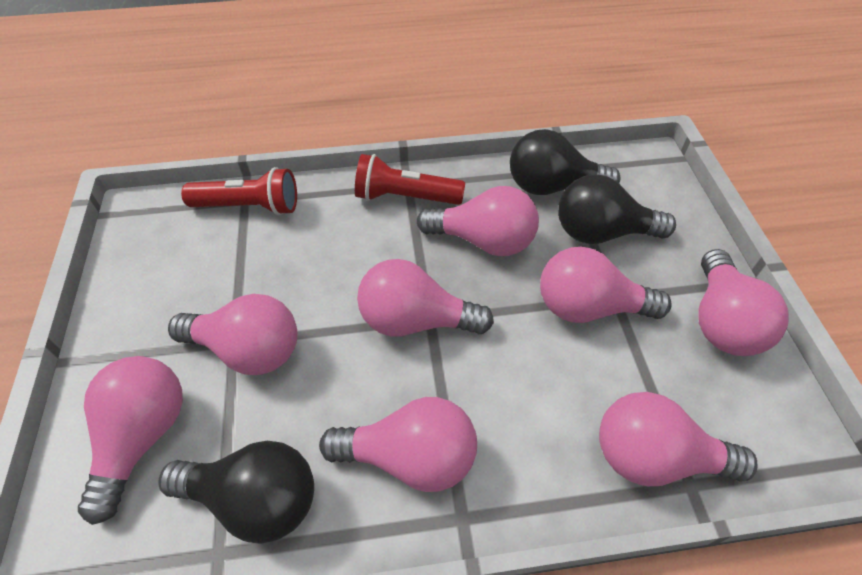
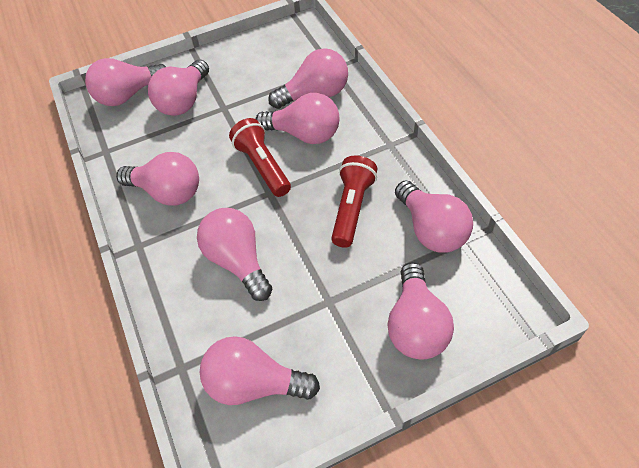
black light bulb: [158,441,314,544] [510,129,621,195] [558,174,676,244] = 3 -> none = 0
pink light bulb: [78,356,183,525] [168,294,297,375] [319,397,477,492] [357,259,494,337] [417,186,539,256] [540,246,672,323] [599,392,757,486] [698,249,789,356] = 8 -> [85,58,166,106] [116,152,199,206] [148,60,209,116] [197,208,272,301] [199,336,320,405] [255,93,339,144] [268,48,348,109] [387,262,454,360] [395,180,473,252] = 9

